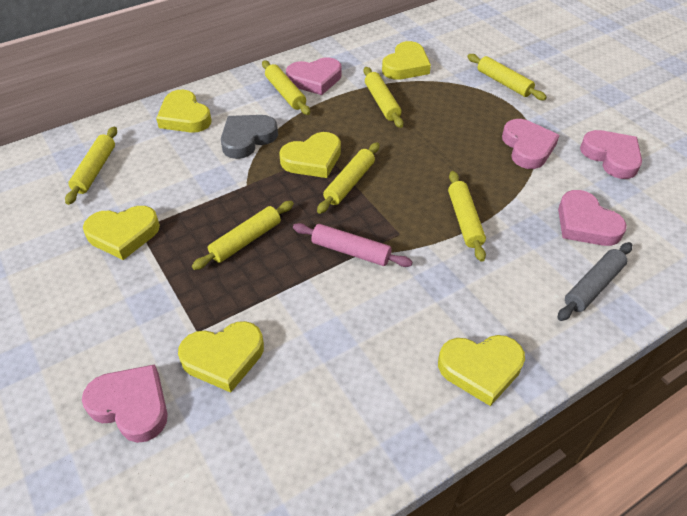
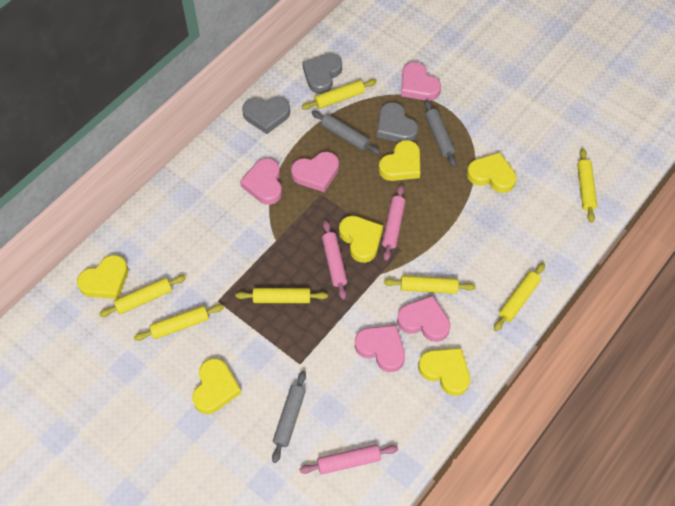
grey heart: [221,115,278,159] = 1 -> [242,97,290,134] [302,54,342,94] [377,102,418,142] = 3
grey rolling pin: [557,242,632,321] = 1 -> [272,371,306,463] [312,111,380,154] [424,100,456,167] = 3
pink rolling pin: [293,223,412,267] = 1 -> [300,445,398,474] [322,221,347,300] [382,185,405,261] = 3

